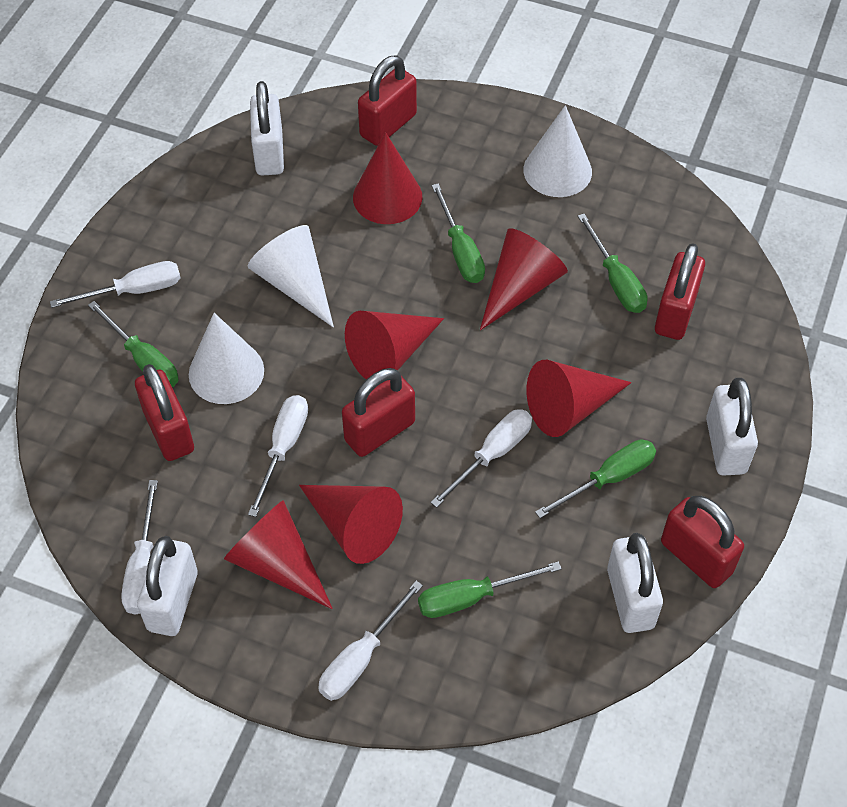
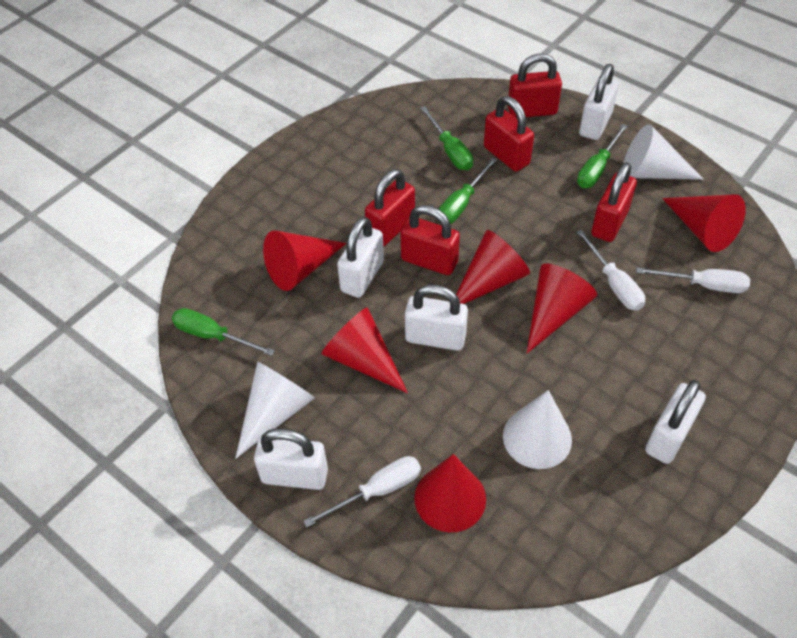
green screwdriver: [88,301,179,387] [418,561,562,618] [432,183,485,283] [535,440,656,518] [578,214,648,313] = 5 -> [172,308,275,356] [420,106,473,170] [438,158,497,224] [577,124,628,188] = 4
white padlock: [137,536,198,636] [250,81,284,176] [607,533,663,633] [706,378,758,476] = 4 -> [254,428,328,490] [337,217,384,298] [405,284,468,351] [579,64,619,140] [645,380,706,464] = 5
white screwdriver: [50,261,180,308] [121,480,158,615] [248,395,308,517] [318,581,423,701] [430,409,532,508] = 5 -> [303,456,421,527] [577,229,645,311] [636,267,750,293] = 3

